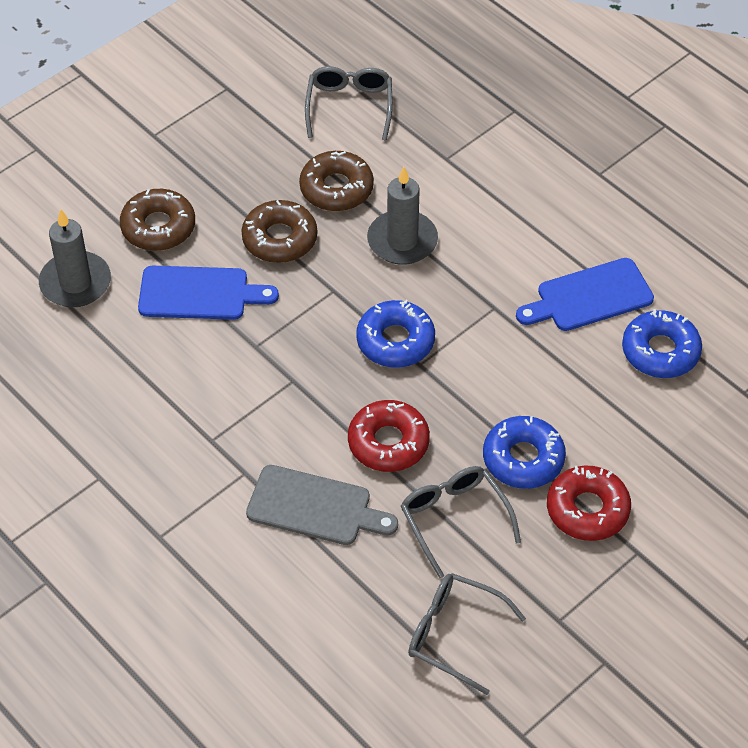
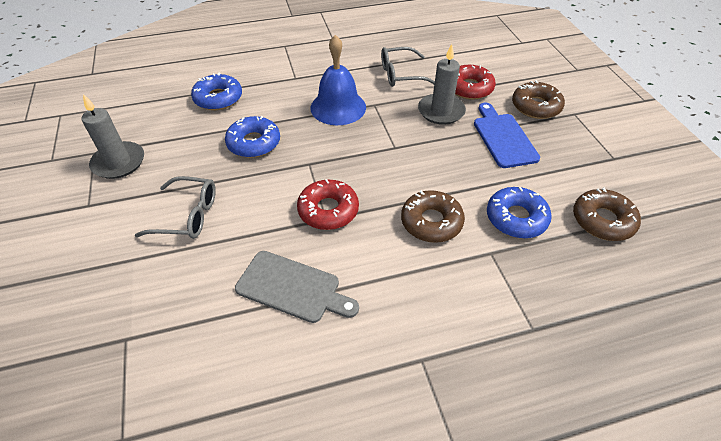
blue bell: none = 0 -> [311,35,366,125] = 1
blue cutting board: [138,266,279,320] [516,258,654,331] = 2 -> [474,103,540,168] = 1
grey glasses: [305,66,392,141] [401,466,521,578] [408,573,526,695] = 3 -> [135,176,216,239] [381,47,435,87] = 2

